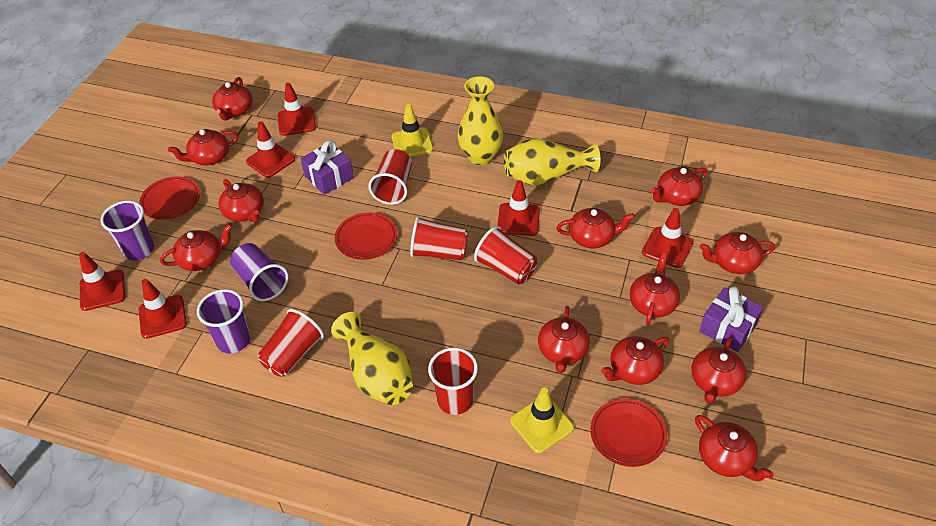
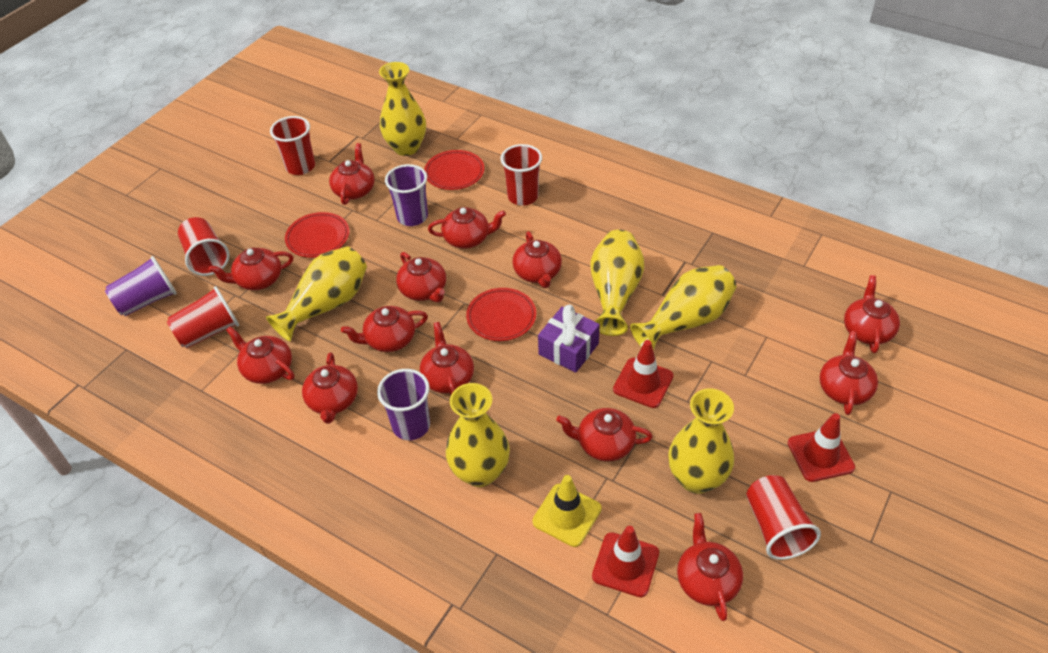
purple gift: [301,140,354,195] [699,286,763,352] = 2 -> [538,305,600,373] = 1
red teapot: [160,224,233,271] [168,129,238,165] [212,77,253,121] [218,179,264,222] [538,306,590,373] [556,208,635,248] [601,336,669,385] [630,253,680,325] [651,167,707,206] [691,337,747,404] [695,415,774,481] [699,232,775,274] = 12 -> [209,248,293,290] [226,326,294,384] [302,353,358,424] [329,143,375,205] [341,306,428,352] [396,252,446,302] [420,322,474,395] [428,207,506,248] [512,231,562,288] [556,408,653,461] [677,513,743,621] [820,331,878,415] [844,275,900,353] = 13
red traffic cone: [79,252,125,311] [138,279,187,339] [246,121,295,178] [277,83,316,136] [497,180,540,236] [642,208,694,268] = 6 -> [592,526,659,597] [613,340,674,408] [788,413,855,482] = 3
yellow traffic cone: [392,104,433,157] [510,388,574,453] = 2 -> [532,475,602,547] = 1
yellow vase: [331,312,413,405] [458,76,503,165] [504,138,601,185] = 3 -> [266,246,367,341] [379,62,426,156] [446,383,510,487] [590,230,644,336] [630,265,736,350] [668,388,734,494] = 6

